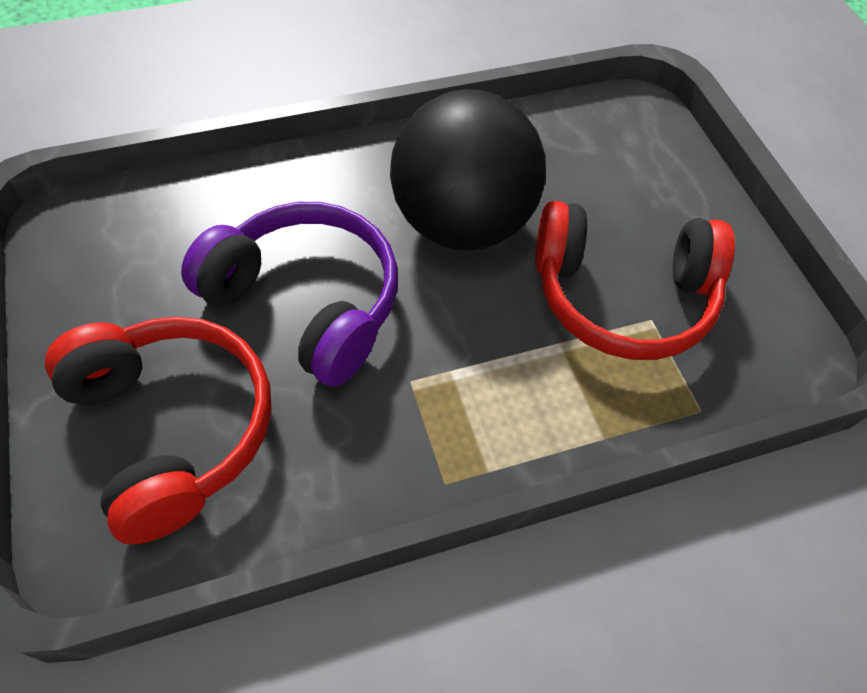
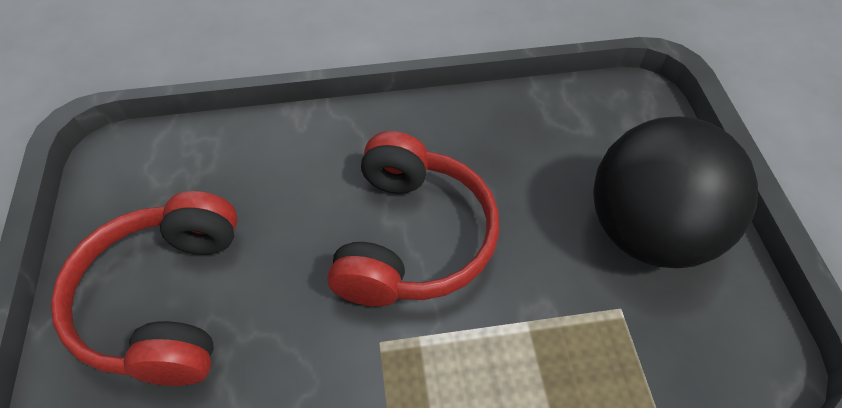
purple headphones: [181,202,398,387] = 1 -> none = 0

